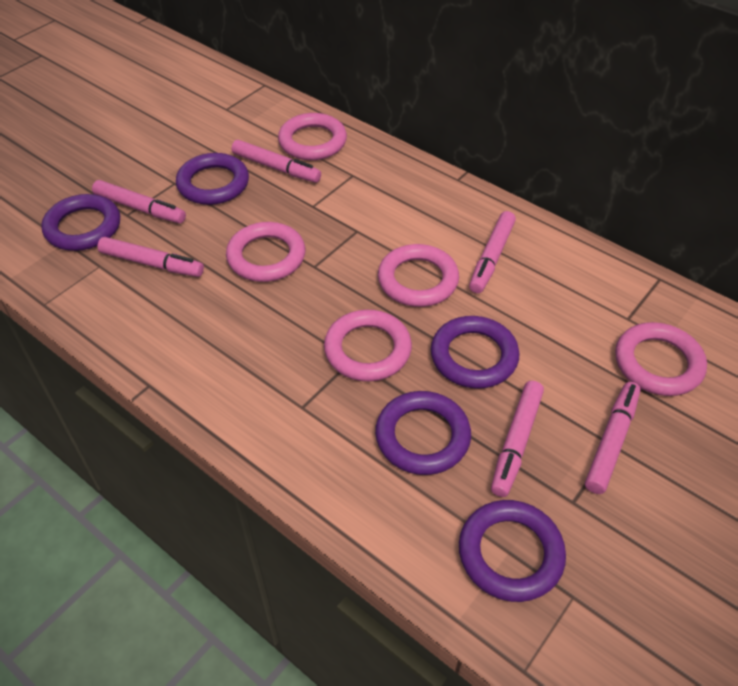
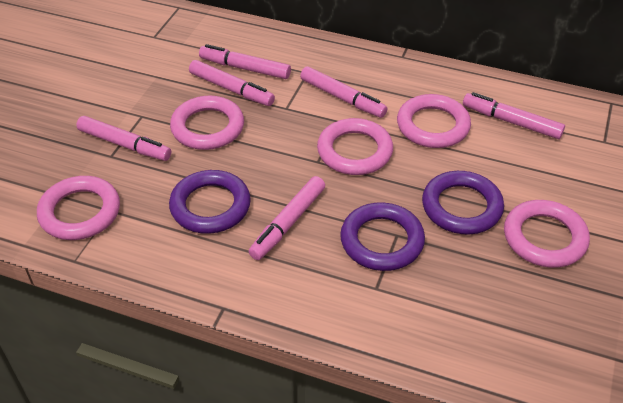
purple ring: [41,194,120,251] [176,153,249,205] [375,391,471,475] [431,316,519,389] [459,500,566,602] = 5 -> [169,170,251,234] [340,202,425,271] [422,171,504,235] = 3

